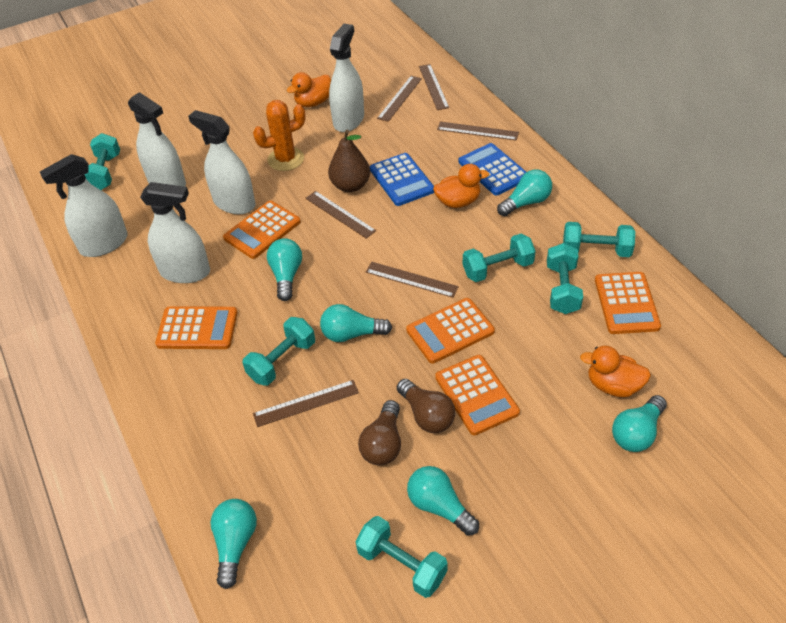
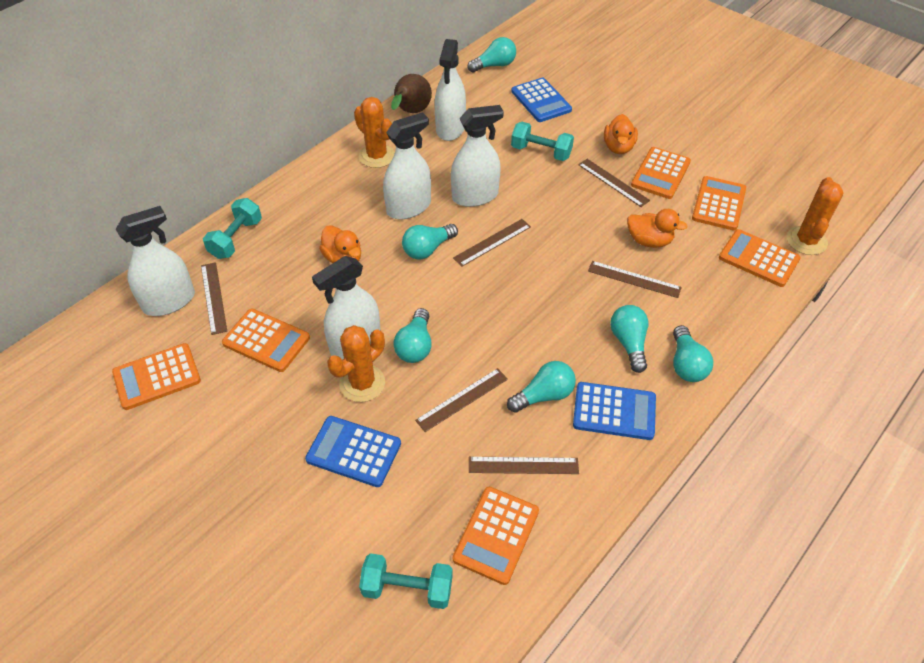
blue calculator: [370,153,434,206] [459,143,526,195] = 2 -> [305,416,401,487] [511,78,572,122] [573,382,656,440] = 3
brown light bulb: [358,400,401,466] [397,379,455,433] = 2 -> none = 0
orange cactus: [253,100,306,171] = 1 -> [327,325,385,402] [354,97,395,168] [787,177,843,255] = 3
orange calculator: [155,306,238,349] [223,201,301,259] [406,298,495,364] [435,355,520,435] [595,272,661,334] = 5 -> [112,343,201,410] [222,309,310,372] [453,487,539,585] [631,147,691,199] [692,176,746,230] [719,229,801,287] = 6
turquoise dumbbell: [85,133,120,190] [243,317,315,386] [355,516,447,598] [463,234,536,282] [547,243,583,314] [563,222,635,257] = 6 -> [203,198,262,259] [359,553,453,609] [511,122,574,161] = 3

